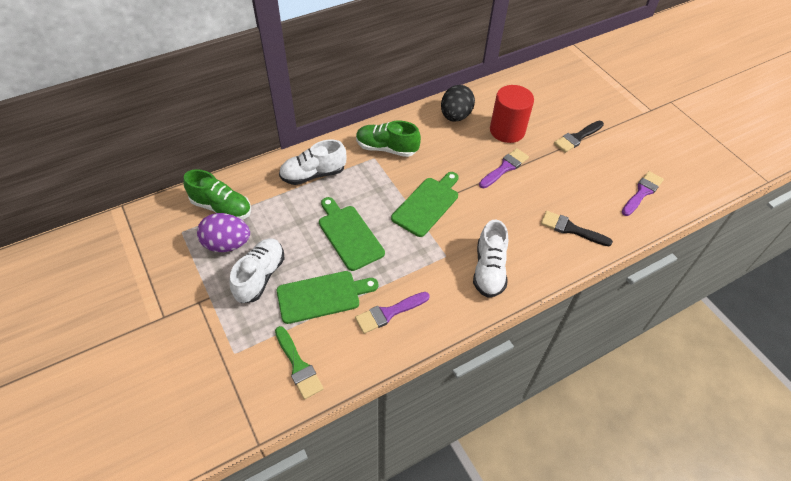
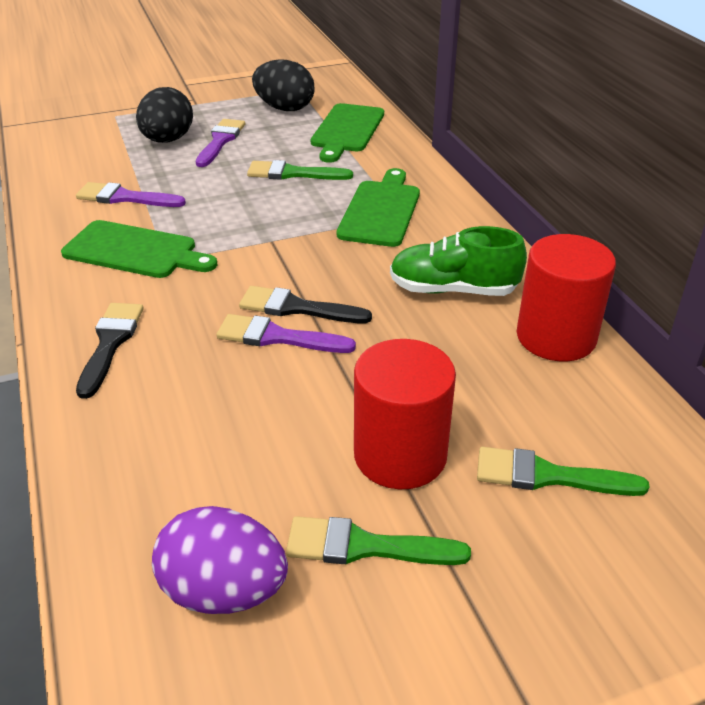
black egg: [441,85,475,122] = 1 -> [136,87,193,143] [252,59,315,111] = 2
green brush: [275,326,324,400] = 1 -> [247,160,353,180] [286,516,471,565] [477,447,649,496] = 3
green shoe: [183,169,251,220] [356,121,421,157] = 2 -> [390,226,527,296] = 1
red cylinder: [490,85,534,143] = 1 -> [354,339,456,489] [517,234,616,361] = 2
white shoe: [229,238,284,303] [279,140,346,185] [473,220,508,298] = 3 -> none = 0

